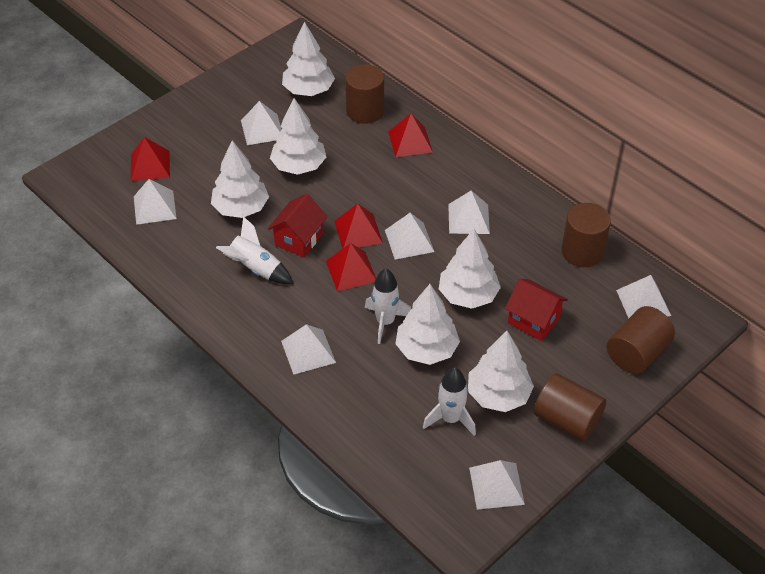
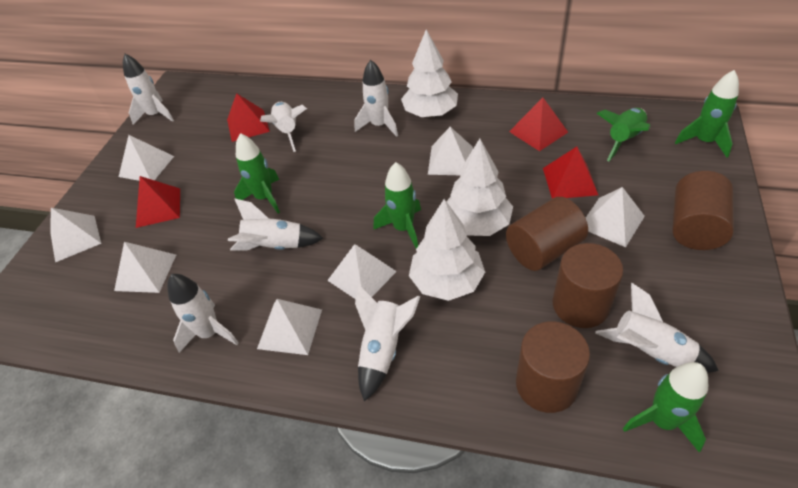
green rocket: none = 0 -> [234,133,280,213] [374,162,421,248] [597,108,651,161] [623,362,708,453] [675,70,739,158] = 5
red house: [268,194,327,257] [505,279,568,341] = 2 -> none = 0
white rocket: [216,216,293,284] [365,269,411,344] [423,367,476,436] = 3 -> [123,54,174,125] [167,274,239,353] [228,198,323,251] [260,102,307,152] [354,60,398,137] [355,284,420,401] [595,283,719,373] = 7
white tree: [211,140,269,218] [270,98,326,175] [282,22,335,96] [396,284,460,365] [439,229,501,309] [468,331,534,412] = 6 -> [401,29,458,117] [409,199,485,301] [446,139,513,236] = 3

